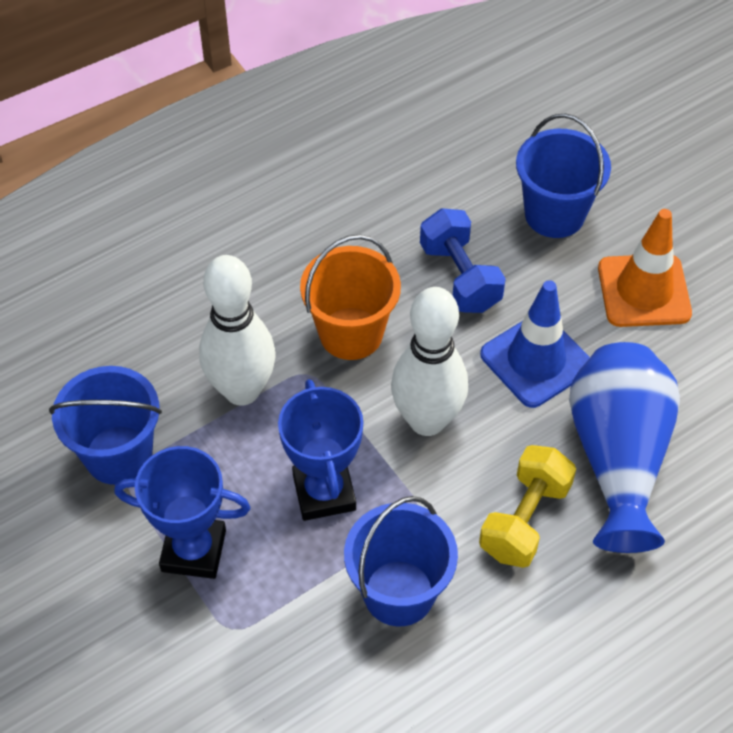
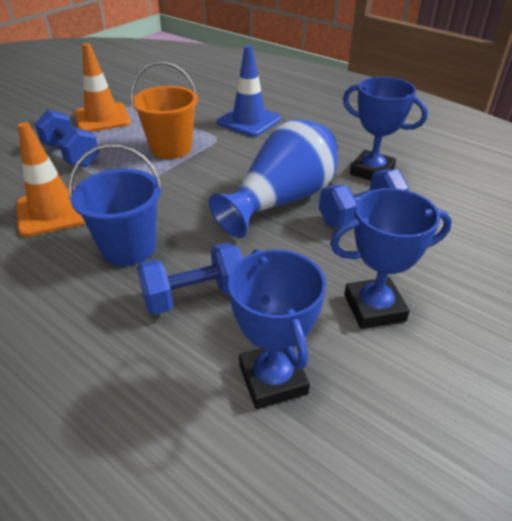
blue bucket: [49,366,162,485] [344,496,458,626] [516,113,611,238] = 3 -> [68,144,163,266] = 1
blue dumbbell: [420,208,506,313] = 1 -> [35,110,99,167] [137,243,243,315] [319,169,409,228] = 3
blue trophy: [114,446,251,579] [278,379,363,521] = 2 -> [228,249,326,409] [330,188,452,329] [343,77,428,181] = 3
orange traffic cone: [598,209,692,327] = 1 -> [16,122,86,237] [74,43,131,132] = 2
white bowling pin: [199,255,276,406] [391,287,468,436] = 2 -> none = 0
yellow dumbbell: [479,445,576,568] = 1 -> none = 0

